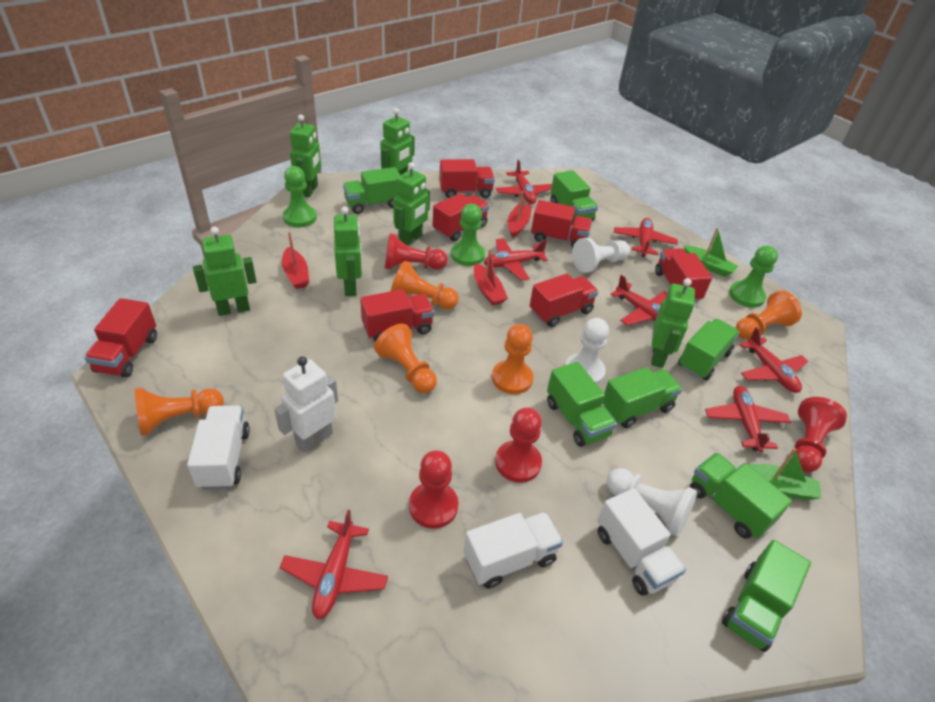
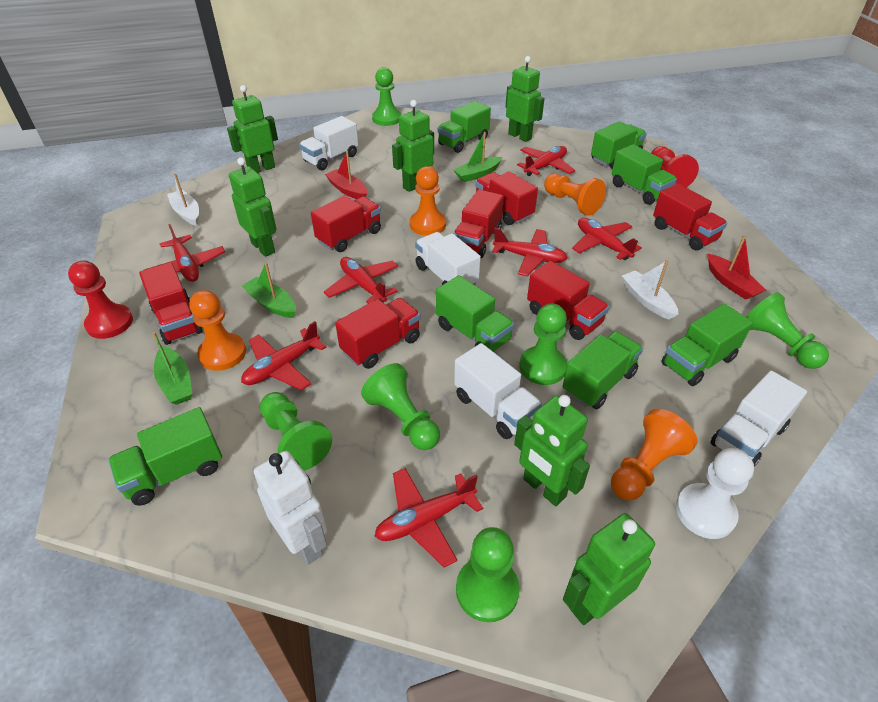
green boat: [684,227,738,277] [748,448,821,500] = 2 -> [152,332,192,405] [242,262,296,318] [454,132,502,182] = 3
green pawn: [283,166,317,227] [451,204,485,266] [729,246,778,308] = 3 -> [260,392,332,471] [361,363,440,450] [372,67,401,126] [456,527,520,622] [519,303,567,385] [746,292,829,369] = 6
orange pawn: [135,388,224,436] [374,324,437,393] [391,261,459,310] [492,324,534,394] [736,290,802,340] = 5 -> [189,290,246,371] [410,166,446,236] [544,174,606,216] [611,409,697,501] = 4
red boat: [282,231,309,289] [474,249,508,305] [508,191,532,238] = 3 -> [325,151,367,199] [708,235,766,300] = 2
red pawn: [384,233,447,270] [409,450,459,529] [495,408,542,483] [793,397,847,472] = 4 -> [68,261,133,339] [651,146,699,187] = 2
white boat: none = 0 -> [167,173,199,226] [622,260,678,320] = 2
white pawn: [565,318,609,385] [572,238,630,273] [607,468,697,537] = 3 -> [676,448,754,539] = 1
white truck: [187,406,250,490] [464,512,563,589] [597,488,686,596] = 3 -> [299,116,359,170] [415,232,481,285] [454,343,542,439] [710,371,807,467] = 4

